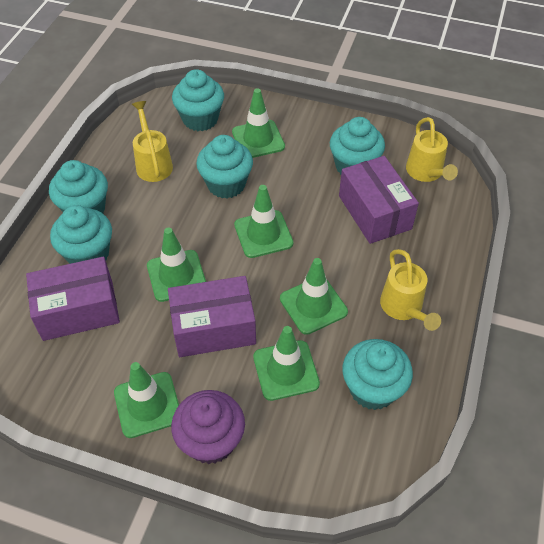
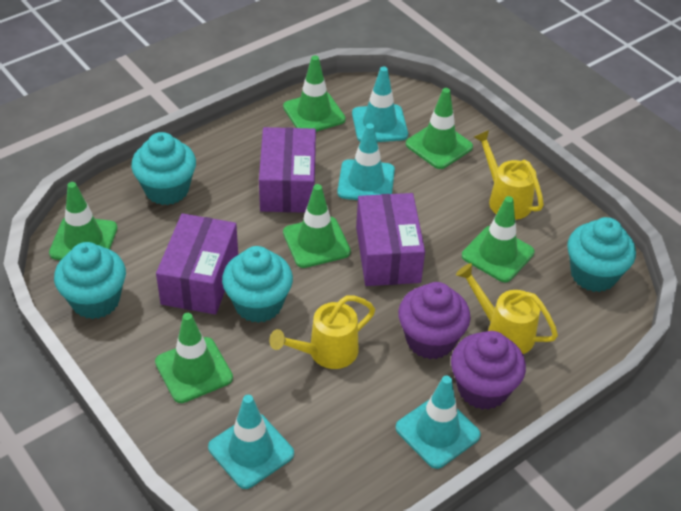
purple cupcake: [171,390,245,464] = 1 -> [398,282,471,359] [451,331,526,410] = 2
turquoise cupcake: [49,160,108,214] [50,205,112,264] [172,69,224,131] [196,135,253,198] [330,117,385,175] [342,339,413,410] = 6 -> [54,242,126,319] [131,132,196,205] [222,246,293,323] [567,217,636,292] = 4
turquoise traffic cone: none = 0 -> [208,395,294,489] [337,123,395,200] [352,67,408,142] [396,376,481,469] = 4

